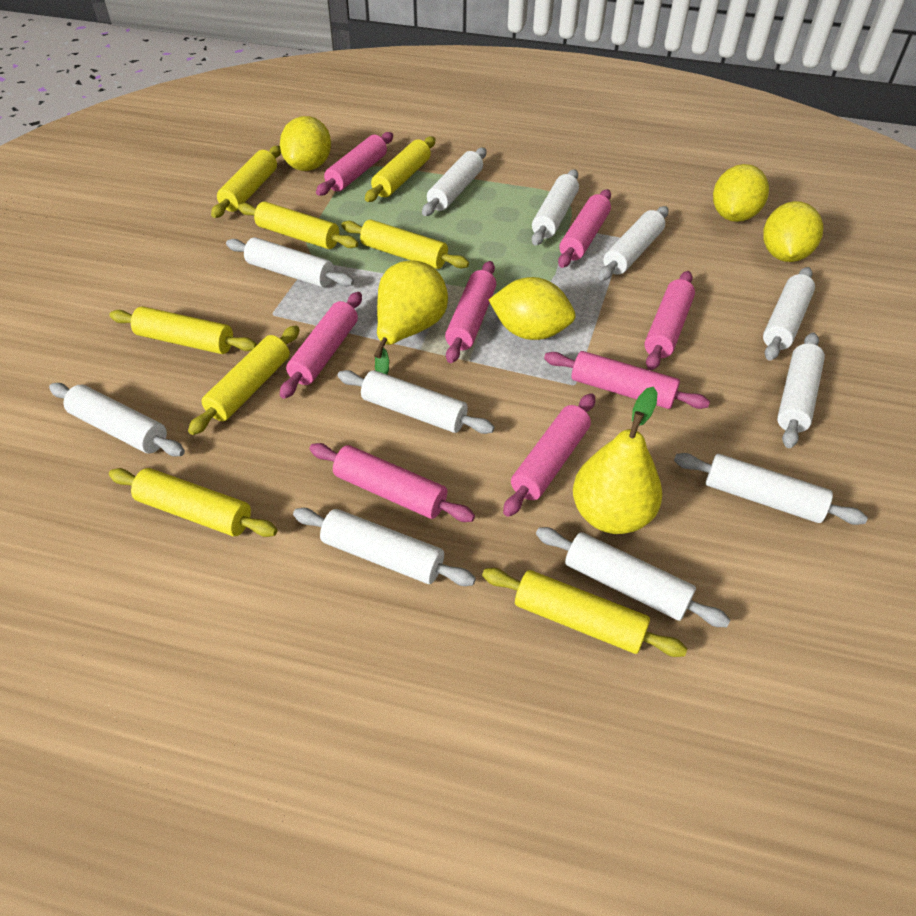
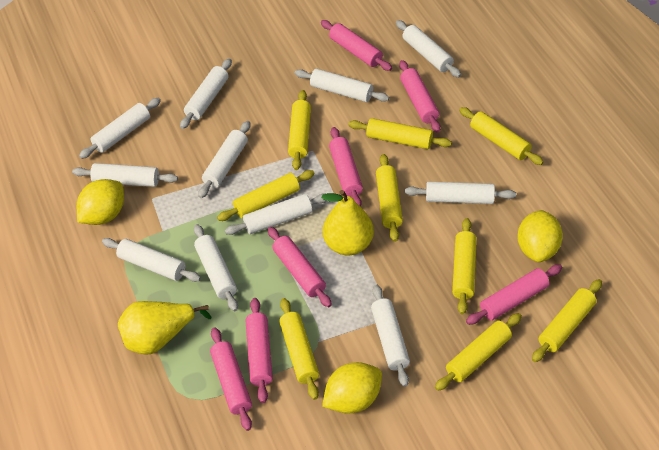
pink rolling pin: [280,292,362,399] [309,443,475,522] [316,132,393,196] [445,261,496,363] [503,393,595,517] [544,351,710,409] [558,189,611,268] [644,271,695,370] = 8 -> [210,327,252,431] [246,298,273,403] [268,227,332,307] [321,20,392,71] [329,127,363,207] [399,60,441,133] [466,265,562,325] = 7
yellow lemon: [280,116,331,171] [489,277,576,340] [713,164,769,222] [763,201,823,262] = 4 -> [77,179,124,225] [322,362,382,414] [517,210,563,262] = 3
yellow rolling pin: [109,307,257,354] [109,468,277,537] [188,325,300,435] [211,146,281,218] [238,201,358,249] [341,219,469,269] [365,136,435,202] [482,568,688,657] = 8 -> [217,170,314,221] [279,298,319,400] [288,90,311,170] [348,118,452,149] [376,154,403,242] [435,313,522,391] [452,218,477,315] [459,107,544,165] [532,279,602,362] = 9

